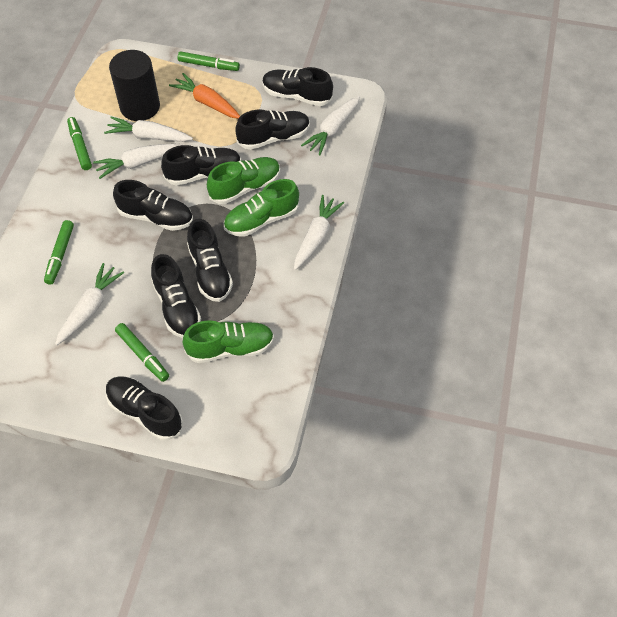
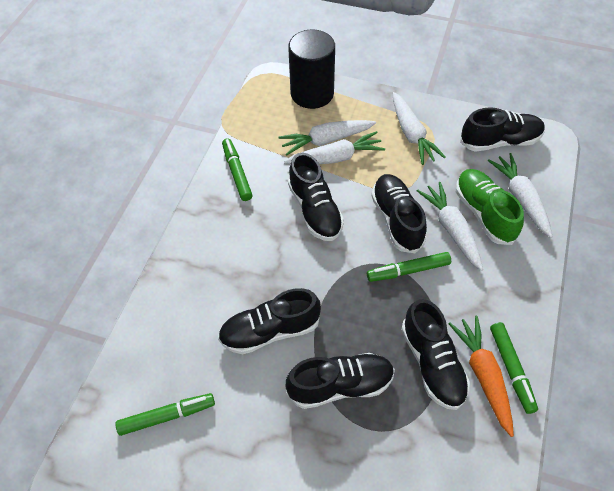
black shoe: [106,376,183,441] [113,180,193,231] [151,254,201,338] [161,145,241,186] [187,219,233,302] [235,109,310,150] [262,67,333,106] = 7 -> [218,288,321,354] [286,353,395,409] [288,153,344,241] [371,174,427,253] [401,299,470,410] [460,107,545,152] = 6
green shoe: [183,320,274,363] [207,157,280,204] [224,179,299,237] = 3 -> [456,169,524,245] = 1

